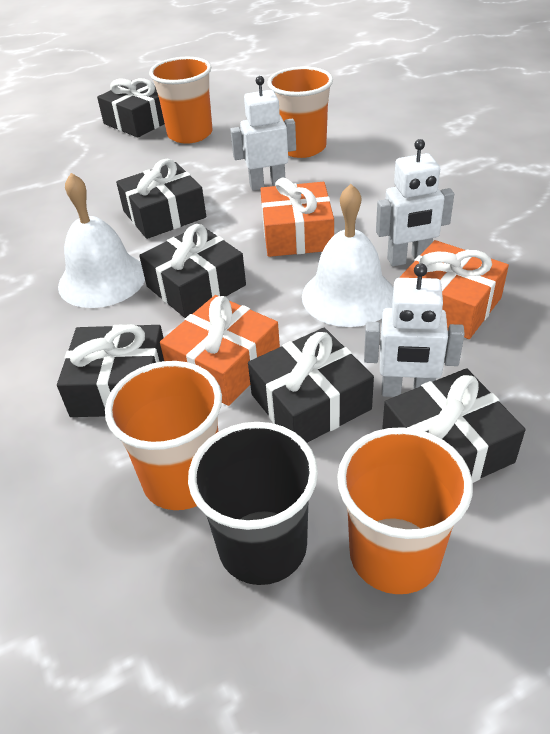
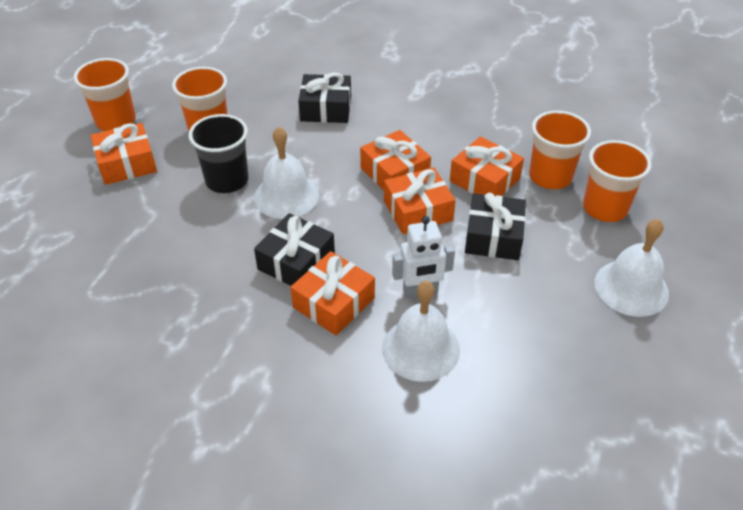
black gift: [57,324,164,417] [97,78,165,138] [116,159,206,239] [139,224,246,318] [248,328,374,443] [382,368,525,483] = 6 -> [254,213,335,286] [298,73,351,123] [465,193,526,260] = 3
orange gift: [160,295,280,406] [260,177,334,257] [399,240,509,339] = 3 -> [91,123,157,185] [290,251,375,336] [360,130,431,190] [384,167,456,234] [450,136,524,196] = 5
white bell: [58,173,145,308] [302,184,393,327] = 2 -> [254,127,319,219] [382,281,460,382] [594,219,669,317] = 3
white robot: [230,76,296,191] [364,263,465,397] [376,139,454,266] = 3 -> [392,216,455,298] = 1

